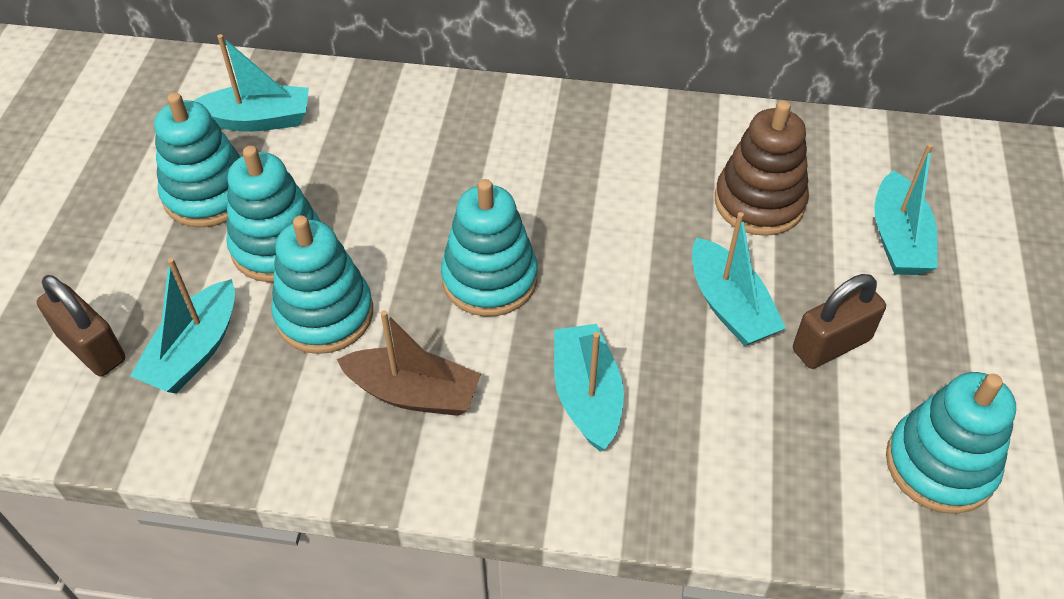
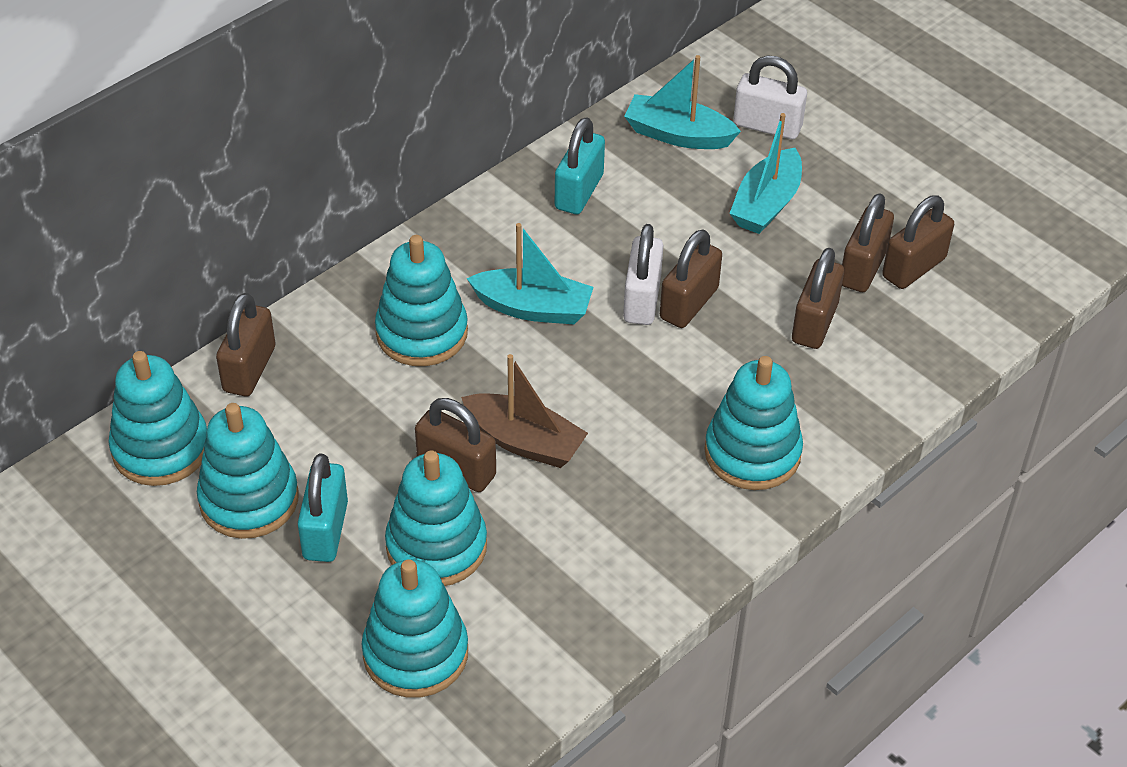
brown padlock: [37,275,125,376] [793,274,886,369] = 2 -> [216,293,275,396] [415,398,496,492] [660,229,722,328] [792,248,844,349] [842,193,894,292] [882,195,954,289] = 6
brown stacking toy: [715,100,809,236] = 1 -> none = 0
turquoise boat: [130,258,235,394] [194,34,309,132] [554,324,624,452] [692,212,786,346] [874,143,938,275] = 5 -> [467,223,594,324] [624,55,741,149] [729,113,802,234] = 3
turquoise padlock: none = 0 -> [298,453,348,562] [555,117,605,215] = 2
turquoise stacking toy: [154,92,240,227] [226,146,321,282] [271,215,373,354] [441,179,538,316] [886,372,1016,514] = 5 -> [108,351,207,486] [197,403,299,539] [361,559,468,698] [375,235,468,366] [385,451,487,586] [704,356,803,490] = 6
white padlock: none = 0 -> [623,224,663,325] [733,56,807,139] = 2

